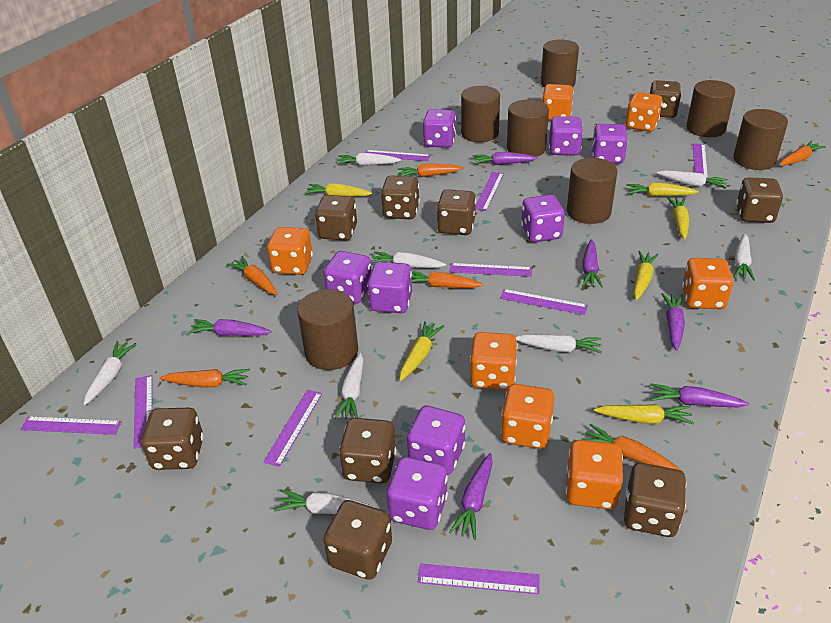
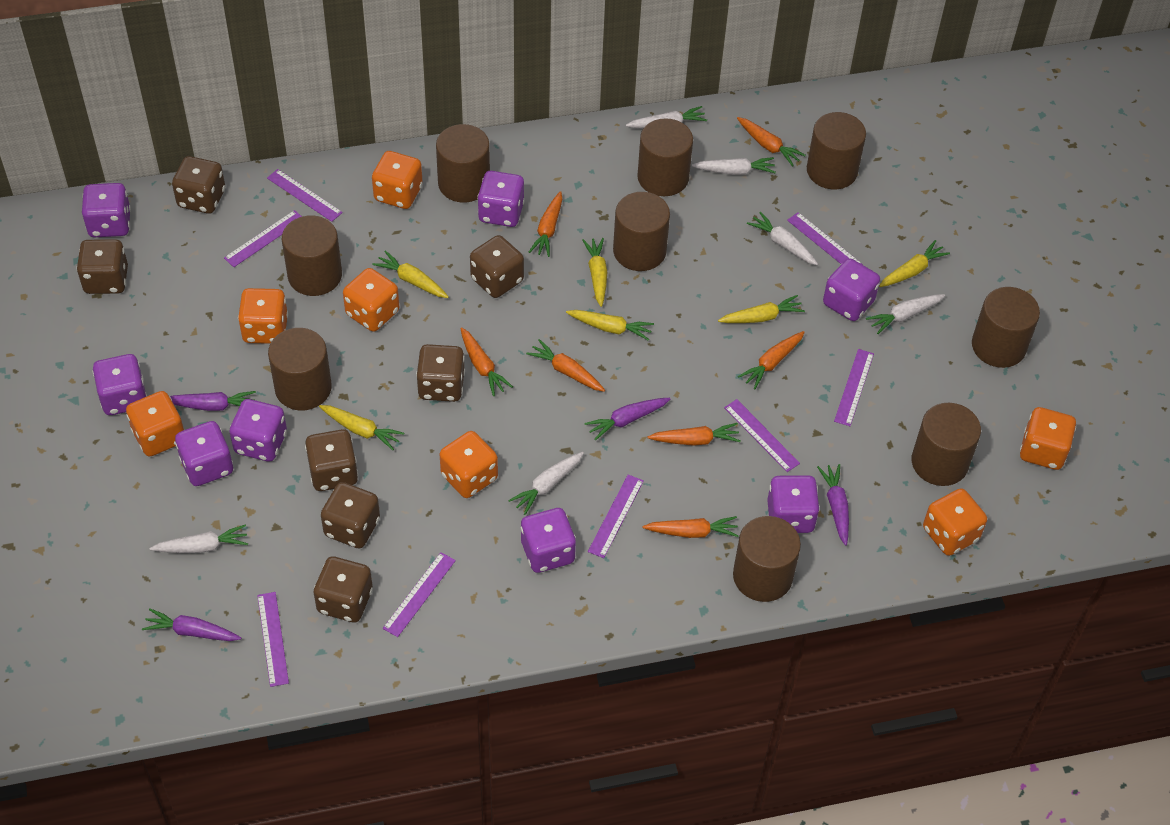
brown cylinder: [297,289,358,370] [461,86,500,142] [507,99,549,157] [541,39,579,88] [567,158,618,224] [686,80,735,137] [733,109,788,170] = 7 -> [268,328,332,410] [282,215,342,296] [436,124,490,203] [613,192,670,271] [637,118,693,196] [733,516,801,602] [807,112,866,189] [911,403,981,486] [972,287,1040,368] = 9
brown dice: [141,408,204,470] [315,195,357,241] [323,500,392,580] [339,418,396,484] [381,175,420,219] [437,189,476,235] [624,463,686,537] [650,80,681,118] [736,177,783,223] = 9 -> [77,239,128,294] [172,156,225,214] [305,429,358,491] [314,556,373,622] [321,482,380,548] [416,344,465,402] [470,235,524,298] = 7
orange carrot: [160,369,250,388] [227,256,278,295] [398,163,464,177] [411,271,484,288] [581,424,683,472] [779,141,826,166] = 6 -> [460,327,513,396] [526,339,605,392] [529,191,563,257] [643,516,739,538] [647,423,740,446] [737,117,806,167] [738,331,805,389] = 7
purple carrot: [188,319,272,336] [449,453,493,540] [472,152,538,165] [582,239,603,288] [650,383,749,407] [661,293,685,351] = 6 -> [142,608,241,641] [170,391,256,411] [584,398,670,441] [817,464,849,546] = 4
purple ruler: [20,416,122,435] [134,375,152,449] [263,390,322,467] [365,150,430,161] [418,564,540,594] [450,263,532,277] [475,172,504,211] [500,289,588,315] [693,143,708,179] = 9 -> [224,210,302,267] [257,592,289,687] [267,169,343,222] [383,552,456,637] [588,475,644,558] [724,399,800,472] [787,212,863,265] [834,349,874,426] = 8
white carrot: [84,341,136,405] [274,489,378,514] [334,353,363,420] [337,153,401,166] [371,251,446,268] [516,335,602,353] [657,170,728,189] [734,233,755,281] = 8 -> [150,524,248,553] [508,452,584,515] [626,106,707,129] [692,157,776,175] [747,212,818,265] [866,294,945,334] = 6

